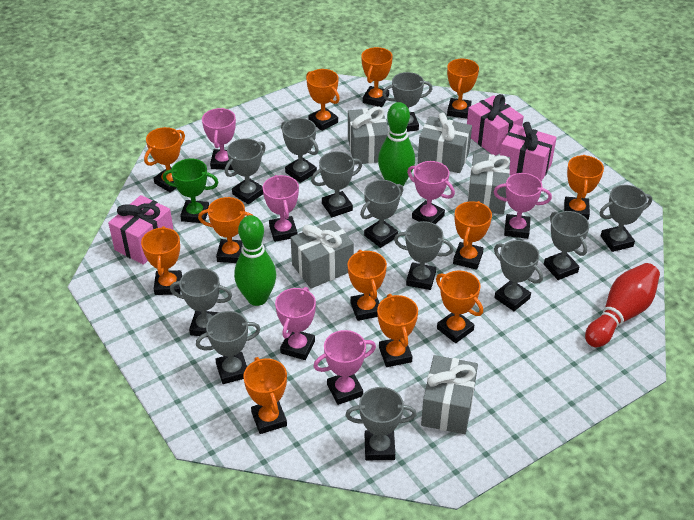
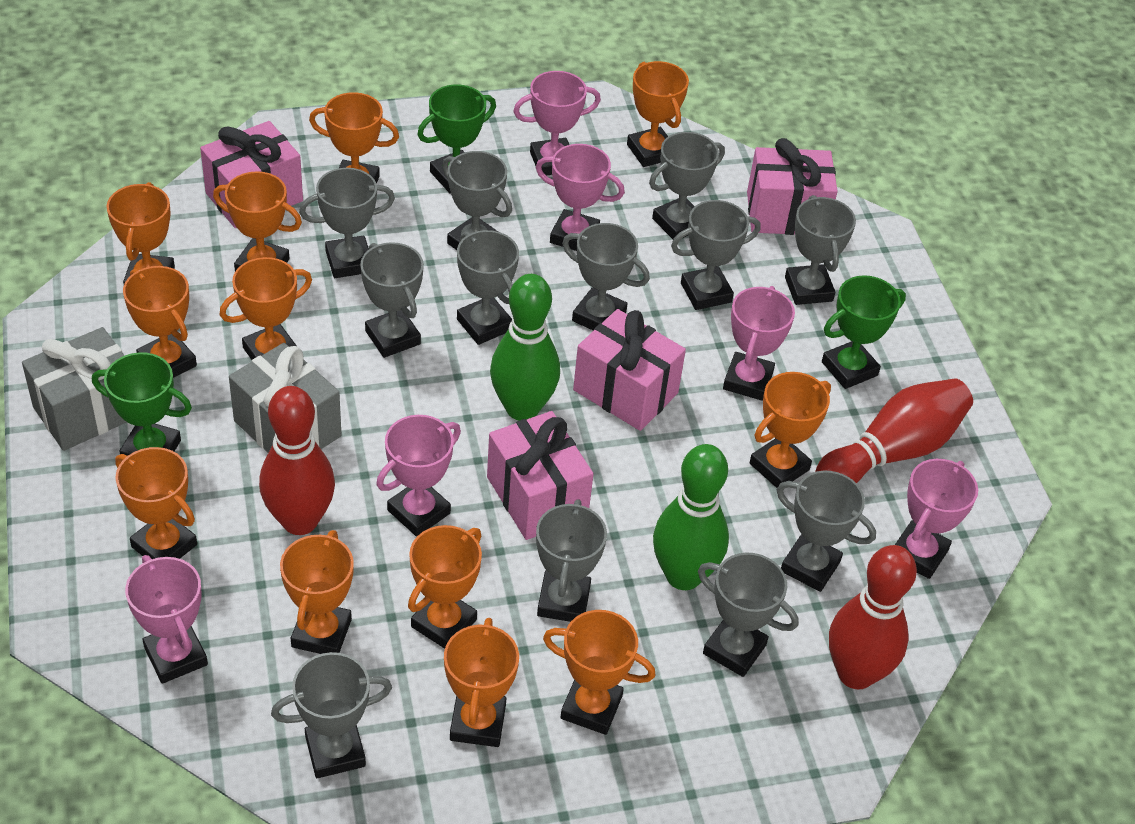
green trophy: [163,159,219,223] = 1 -> [92,352,192,456] [417,84,496,193] [822,275,906,389] = 3
grey gift: [291,220,354,289] [348,107,388,165] [418,112,472,173] [421,355,478,434] [468,153,510,214] = 5 -> [22,327,127,451] [229,343,341,453] = 2
pink gift: [108,195,174,265] [467,94,524,156] [500,122,557,182] = 3 -> [200,121,303,228] [487,411,593,540] [573,309,686,431] [747,138,838,235] = 4
red bowling pin: [585,263,660,347] = 1 -> [259,386,335,535] [815,378,973,483] [829,545,917,689] = 3

